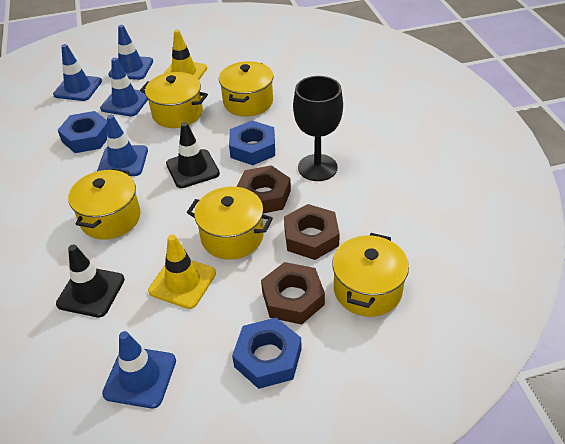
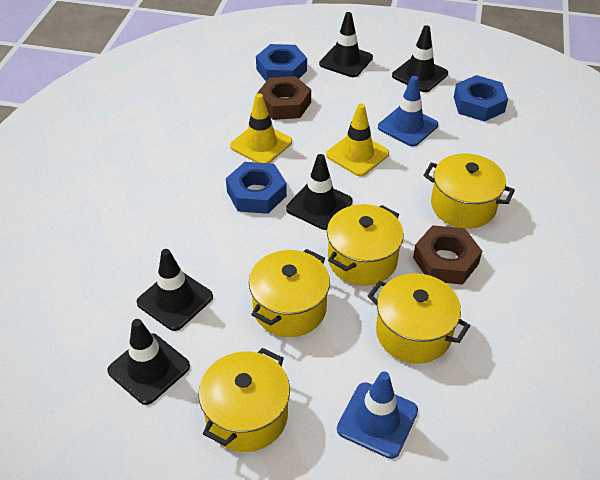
black goblet: [293,76,343,181] = 1 -> none = 0
black traffic cone: [56,245,125,317] [166,122,220,188] = 2 -> [107,319,190,405] [136,249,213,331] [286,154,353,230] [319,12,373,77] [392,25,448,92] = 5
blue traffic cone: [53,44,102,101] [97,115,148,176] [100,58,148,116] [102,331,176,408] [109,25,153,80] = 5 -> [337,372,418,459] [378,76,438,147] = 2
brown nut: [236,165,291,214] [261,262,325,325] [284,204,340,260] = 3 -> [257,76,311,120] [413,225,482,285] = 2

